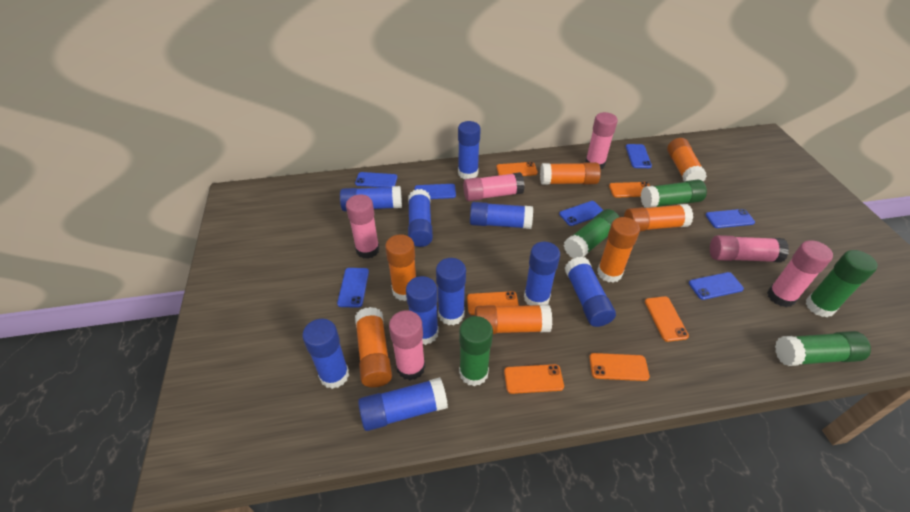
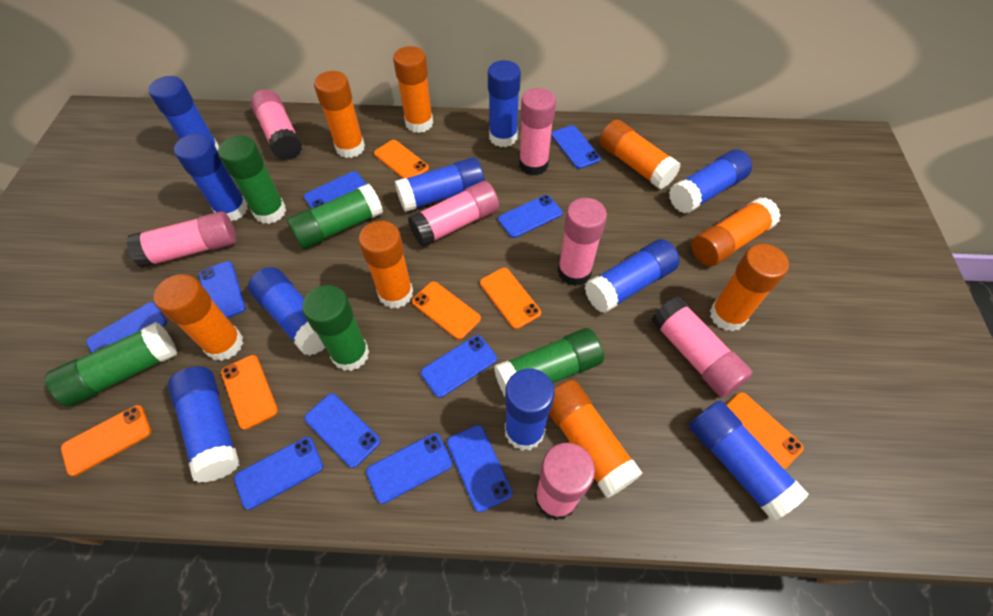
blue phone: [337,268,369,308] [355,172,397,187] [414,184,456,199] [559,201,603,226] [626,144,652,168] [689,272,744,300] [706,209,755,228] = 7 -> [86,302,167,353] [199,261,246,318] [234,437,323,510] [304,171,366,209] [304,394,380,468] [366,433,453,504] [421,335,497,398] [447,425,512,512] [498,195,563,238] [551,125,601,169] = 10
orange glue stick: [355,307,392,388] [385,234,416,301] [475,304,552,334] [540,162,601,185] [597,217,640,283] [624,204,693,231] [667,138,707,182] = 7 -> [154,274,243,361] [314,71,365,158] [359,221,413,309] [393,46,433,133] [549,380,643,498] [599,120,681,189] [691,197,781,266] [710,244,789,332] = 8
pink glue stick: [346,195,380,259] [389,310,425,380] [463,172,525,201] [585,112,618,169] [710,235,789,263] [767,240,833,307] = 6 -> [126,211,236,268] [250,89,302,160] [408,181,499,247] [519,88,556,176] [535,443,595,521] [557,198,607,286] [651,297,753,397] = 7

